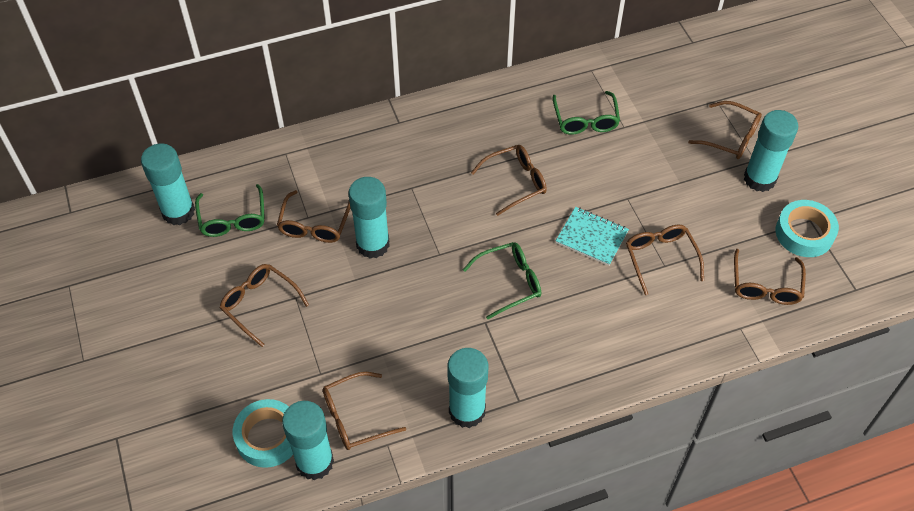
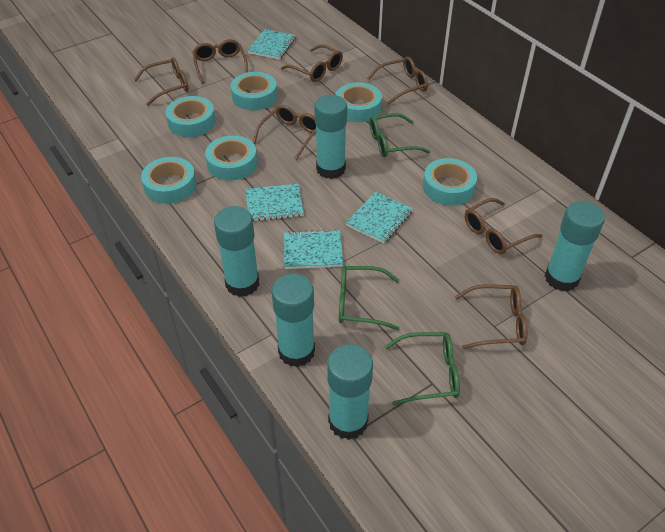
turquoise notebook: [556,207,629,266] = 1 -> [245,184,304,222] [248,29,296,60] [284,229,344,269] [346,192,413,244] = 4
turquoise tape: [233,399,293,468] [776,200,839,257] = 2 -> [141,157,196,204] [166,96,216,137] [205,136,257,181] [231,72,277,110] [336,82,382,122] [423,158,477,205] = 6

